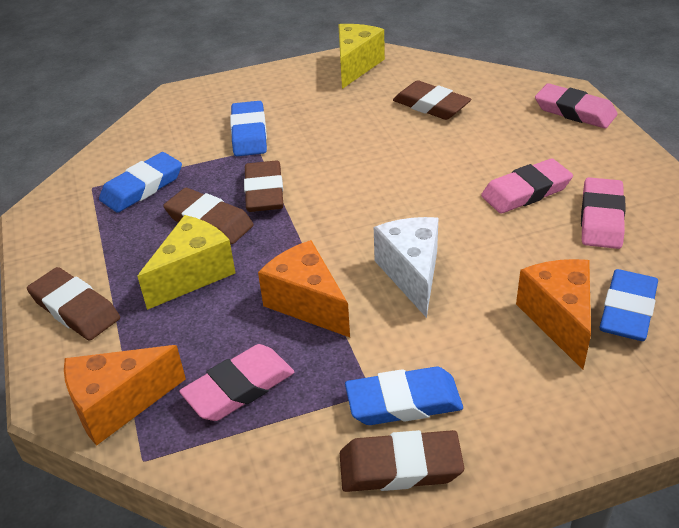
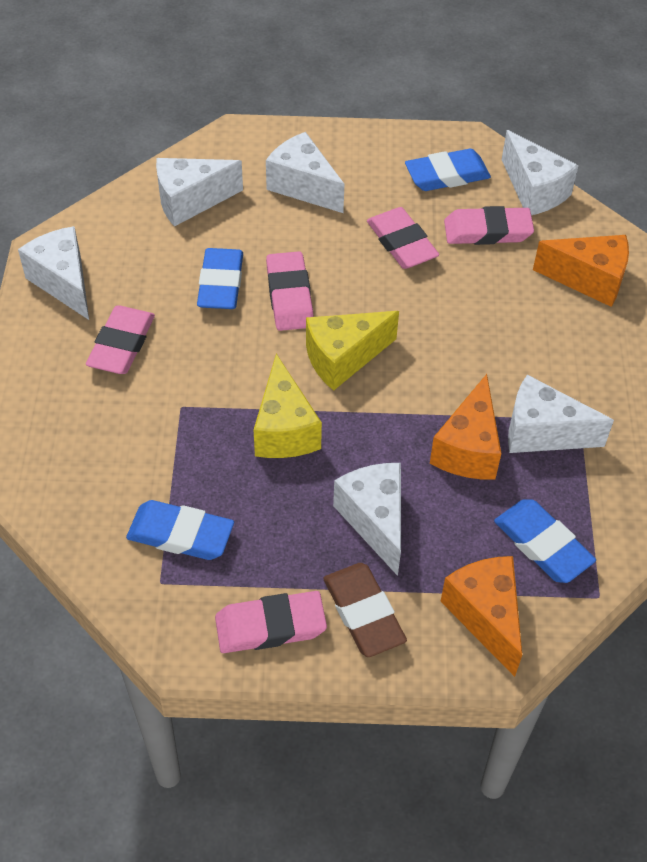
brown eraser: [27,267,120,340] [163,188,254,244] [244,161,284,212] [340,430,464,492] [393,80,471,120] = 5 -> [323,563,407,657] = 1
pink eraser: [179,344,294,421] [481,158,573,214] [535,83,618,129] [581,177,626,249] = 4 -> [86,305,155,374] [215,591,327,653] [266,251,314,331] [367,207,439,269] [444,206,534,245] = 5
white cheese: [374,217,438,318] = 1 -> [18,226,89,320] [156,158,243,227] [266,132,344,213] [333,463,401,576] [502,130,579,215] [508,375,614,453] = 6

